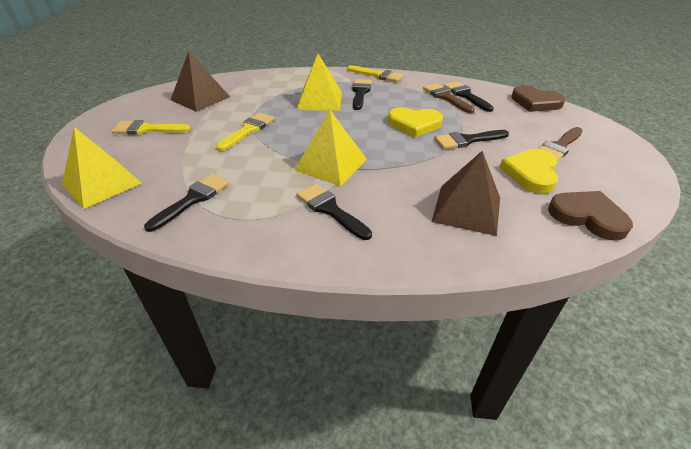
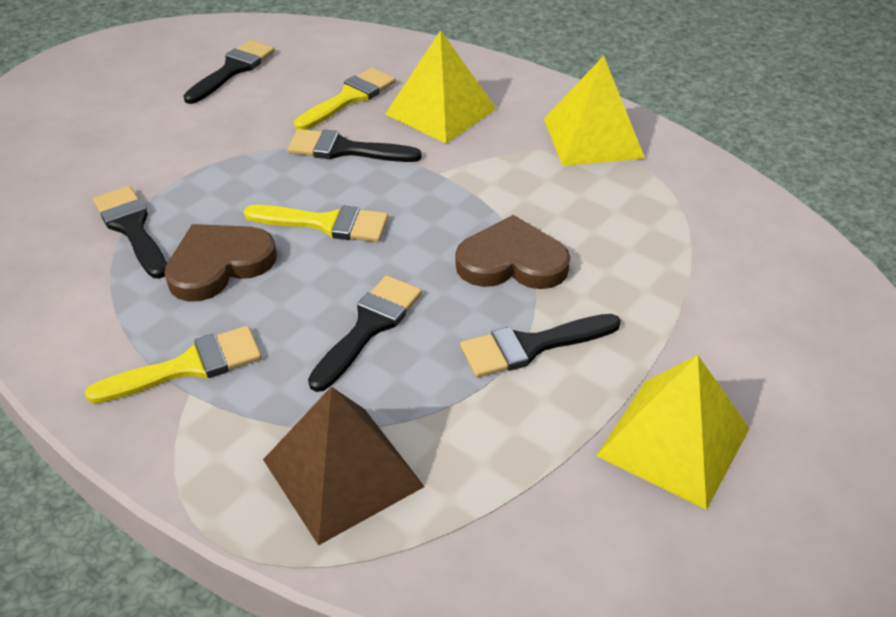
brown brush: [423,83,475,113] [539,127,583,161] = 2 -> none = 0
brown pyramid: [171,51,230,112] [432,151,500,236] = 2 -> [263,386,425,546] = 1
yellow heart: [388,107,443,137] [500,149,558,193] = 2 -> none = 0

